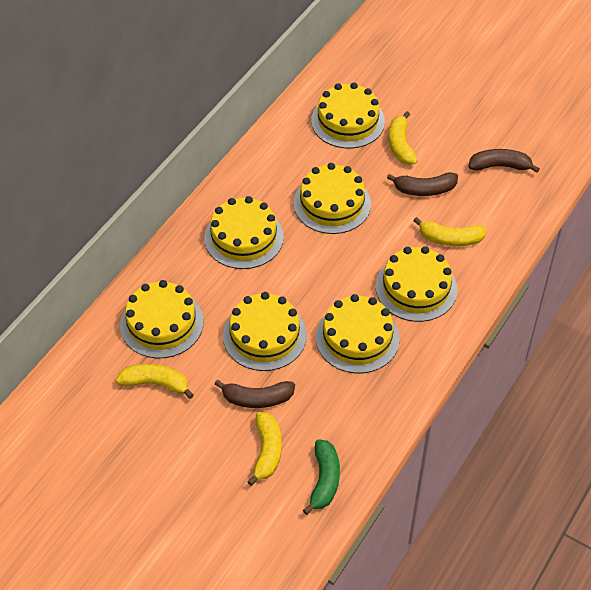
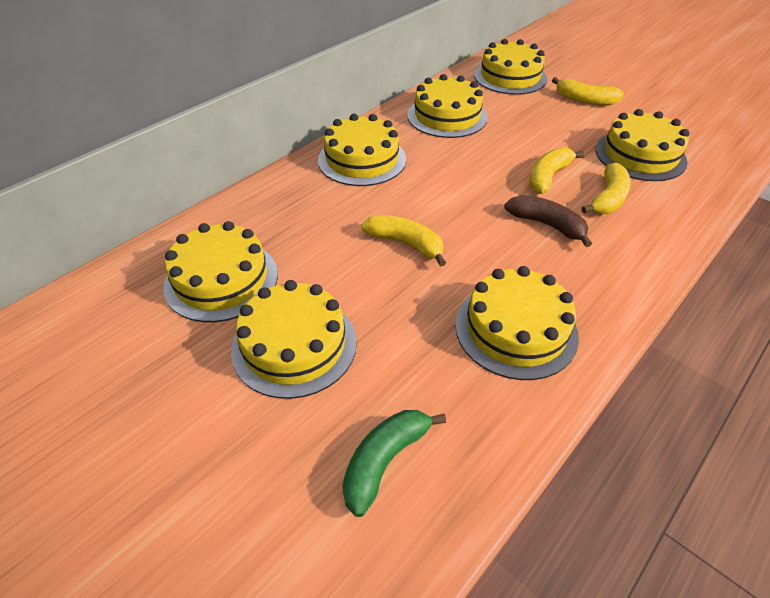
brown banana: [215,380,295,408] [387,172,458,196] [468,149,540,173] = 3 -> [504,195,592,247] = 1

